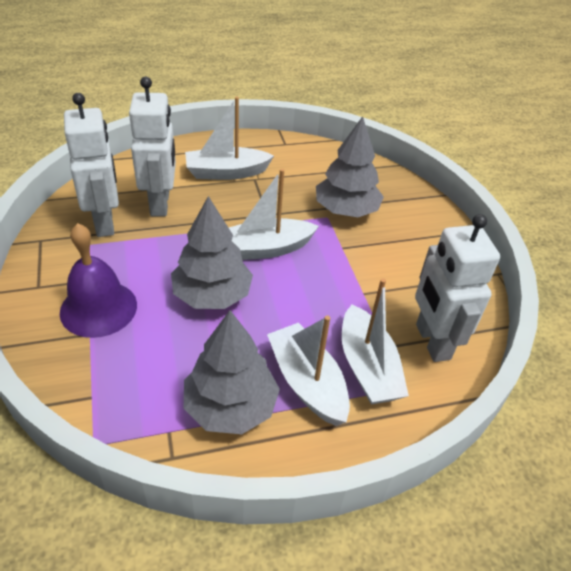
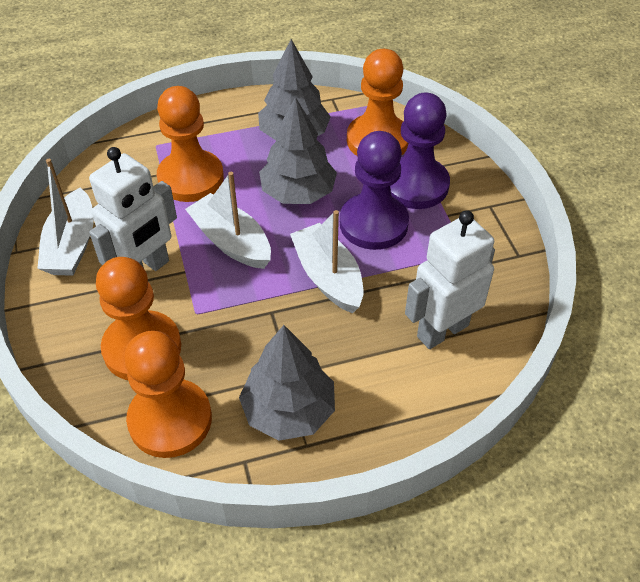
orange pawn: none = 0 -> [96,257,181,380] [124,331,212,458] [157,86,224,202] [347,49,408,156] = 4
purple bell: [60,223,137,338] = 1 -> none = 0
purple pawn: none = 0 -> [340,131,409,250] [390,93,450,209] = 2
white boat: [185,97,274,180] [229,169,319,260] [267,315,350,426] [342,278,409,404] = 4 -> [37,159,94,276] [185,172,271,269] [290,210,363,313] = 3
white robot: [64,93,119,237] [129,77,176,216] [415,214,500,362] = 3 -> [89,147,177,271] [405,210,495,349] = 2

